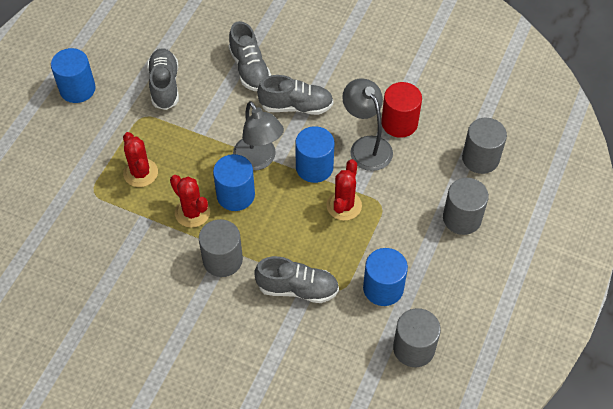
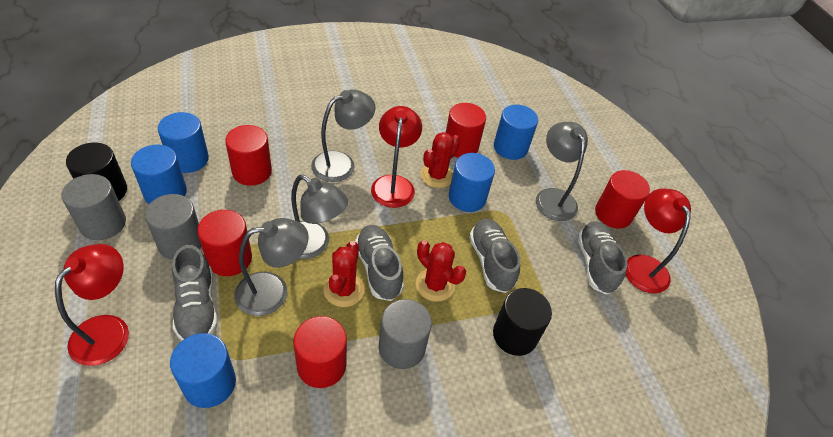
black cylinder: none = 0 -> [66,143,127,200] [493,288,552,356] = 2
blue cylinder: [51,48,96,103] [213,154,255,211] [295,126,334,183] [363,248,408,306] = 4 -> [131,145,187,204] [158,112,209,173] [170,333,236,408] [449,153,495,212] [494,105,538,160] = 5
grey cylinder: [199,219,243,277] [393,308,441,367] [443,178,489,235] [462,118,507,174] = 4 -> [62,174,126,240] [145,194,202,260] [379,299,432,369] = 3
grey lamp: [233,101,284,171] [342,78,393,171] = 2 -> [234,218,309,316] [291,175,348,259] [311,90,375,182] [536,122,588,221] = 4
red cylinder: [381,82,422,138] = 1 -> [197,210,252,276] [225,125,272,186] [294,316,347,388] [446,103,486,158] [595,170,650,229] = 5
red lamp: none = 0 -> [55,244,129,366] [371,106,422,208] [626,188,691,294] = 3

